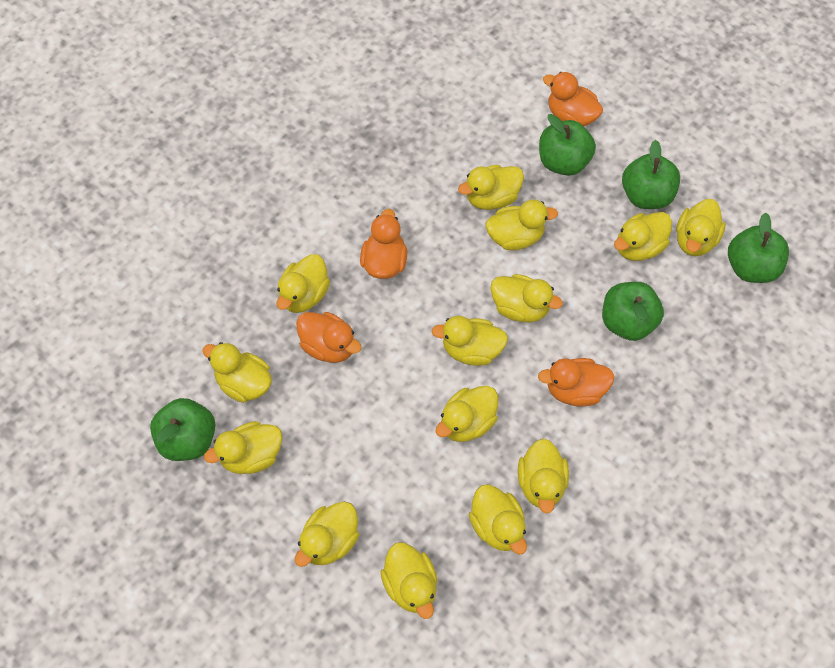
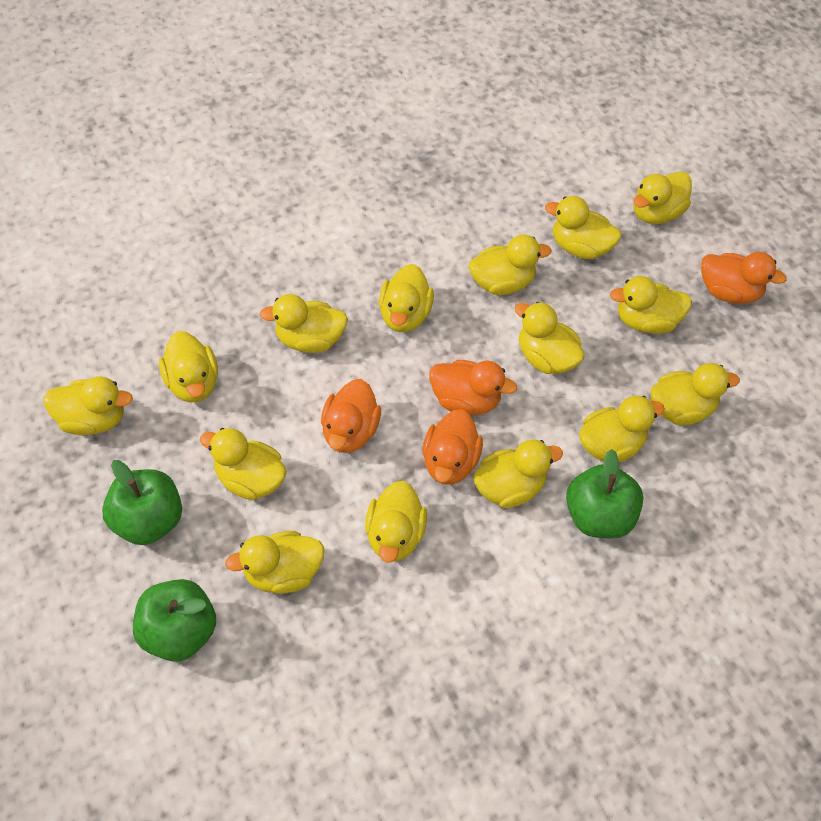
green apple: [150,398,216,461] [539,114,596,176] [602,282,664,341] [622,140,680,209] [728,212,789,283] = 5 -> [102,460,182,545] [133,579,216,662] [566,449,643,538] = 3
yellow duck: [202,342,272,403] [204,421,282,474] [276,254,330,313] [295,501,359,567] [380,542,437,619] [432,316,508,366] [435,386,498,442] [458,165,524,210] [469,484,527,555] [485,200,558,250] [490,274,563,322] [518,438,569,514] [614,212,672,261] [676,199,726,256] = 14 -> [43,376,133,435] [159,331,218,403] [200,428,287,500] [225,531,324,594] [259,294,348,353] [365,480,427,563] [379,264,434,332] [469,235,551,295] [473,439,563,508] [515,302,585,374] [545,196,621,259] [579,396,665,462] [610,276,692,334] [633,171,692,224] [650,363,740,425] = 15

